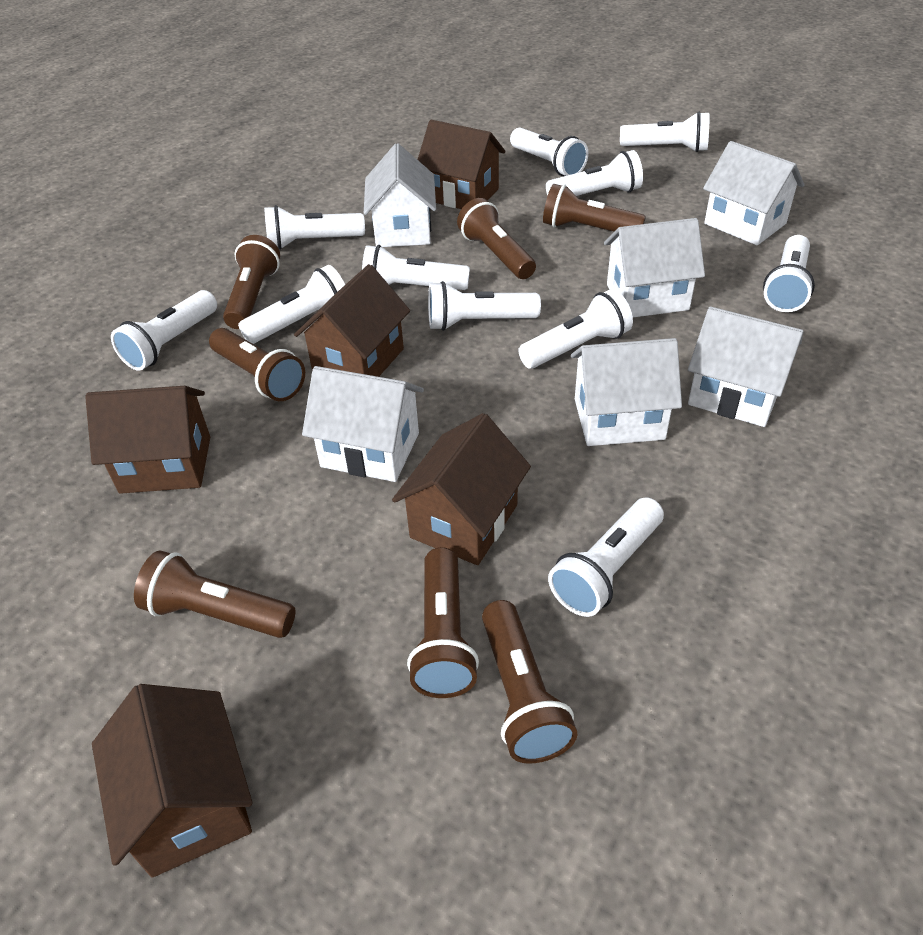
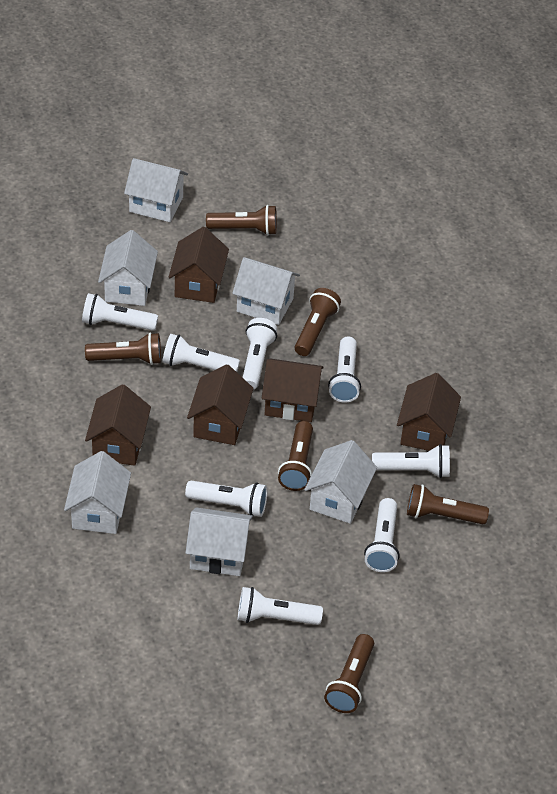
brown flashlight: [134,550,296,638] [209,328,305,401] [223,235,280,329] [407,547,479,698] [457,198,536,279] [482,600,578,764] [543,184,646,231] = 7 -> [85,332,161,365] [206,205,277,235] [278,421,313,491] [295,288,341,356] [324,634,374,713] [407,484,489,524] = 6
white flashlight: [111,290,217,371] [238,265,345,344] [264,205,365,250] [362,245,470,290] [428,281,541,331] [510,128,588,176] [518,289,633,369] [546,150,643,196] [548,498,664,617] [620,112,709,152] [763,235,815,312] = 11 -> [82,293,158,331] [163,334,240,372] [185,481,267,517] [238,587,323,625] [242,318,277,390] [328,336,361,403] [364,498,400,572] [372,444,450,478] = 8

